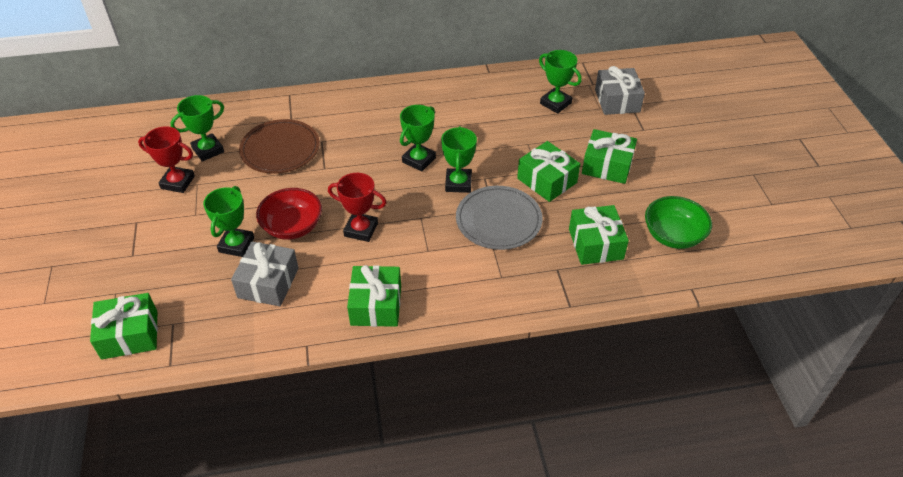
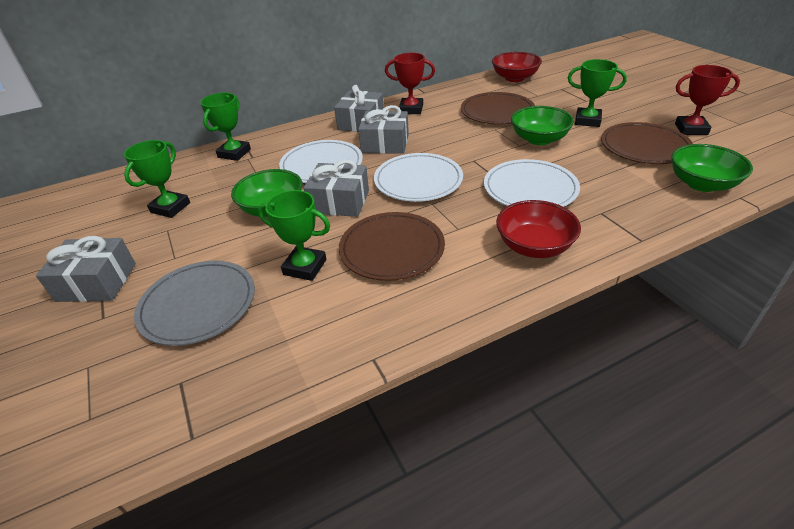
brown plate: [239,119,320,174] = 1 -> [339,212,445,281] [461,92,535,125] [601,122,693,164] = 3
green bowl: [645,196,712,249] = 1 -> [231,169,302,217] [511,106,574,145] [671,144,753,192] = 3
green gift: [90,293,158,360] [347,265,401,327] [517,141,580,202] [569,205,629,265] [582,129,637,184] = 5 -> none = 0
green trophy: [170,95,224,162] [203,186,254,257] [400,105,436,172] [441,126,477,193] [539,50,582,114] = 5 -> [124,140,190,218] [200,92,251,161] [258,190,330,281] [568,59,627,127] = 4
grey gift: [231,241,299,306] [595,66,645,115] = 2 -> [36,236,136,302] [304,160,369,217] [334,85,384,132] [358,105,409,154] = 4
red bowl: [256,188,322,240] = 1 -> [492,52,542,82] [496,200,581,258] = 2
white plate: none = 0 -> [279,140,363,183] [374,153,463,202] [484,159,580,207] = 3

